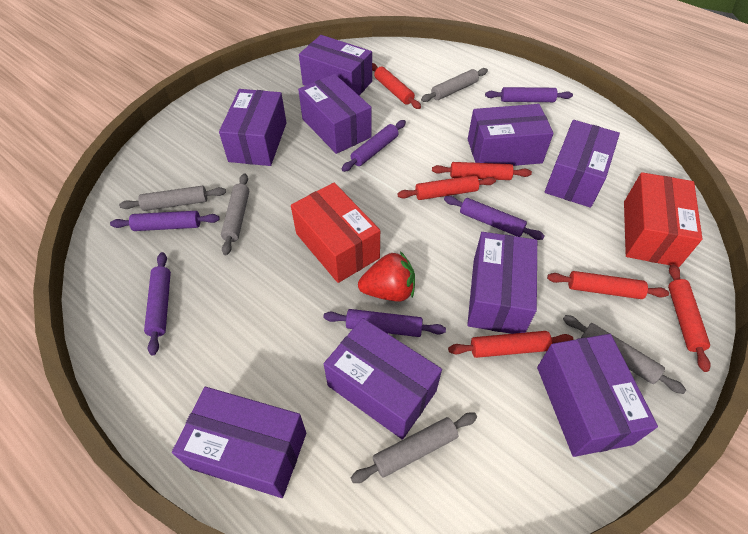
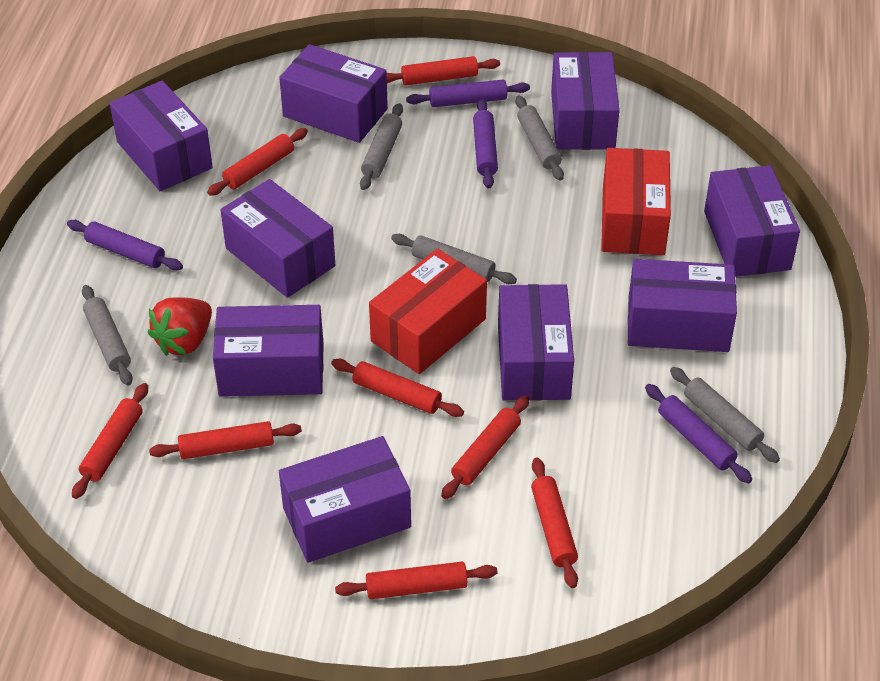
purple rolling pin: [110,211,220,231] [144,252,171,355] [323,309,446,337] [342,120,406,172] [444,196,545,240] [485,87,573,102] = 6 -> [67,220,183,270] [406,80,530,107] [473,99,498,188] [645,384,752,483] = 4
red rolling pin: [372,63,421,109] [397,175,496,200] [432,162,532,180] [448,331,573,358] [547,271,669,299] [668,264,711,372] = 6 -> [72,383,148,499] [149,421,302,459] [207,128,308,196] [331,359,464,417] [335,562,497,599] [387,56,500,85] [441,395,530,499] [531,457,578,588] = 8

